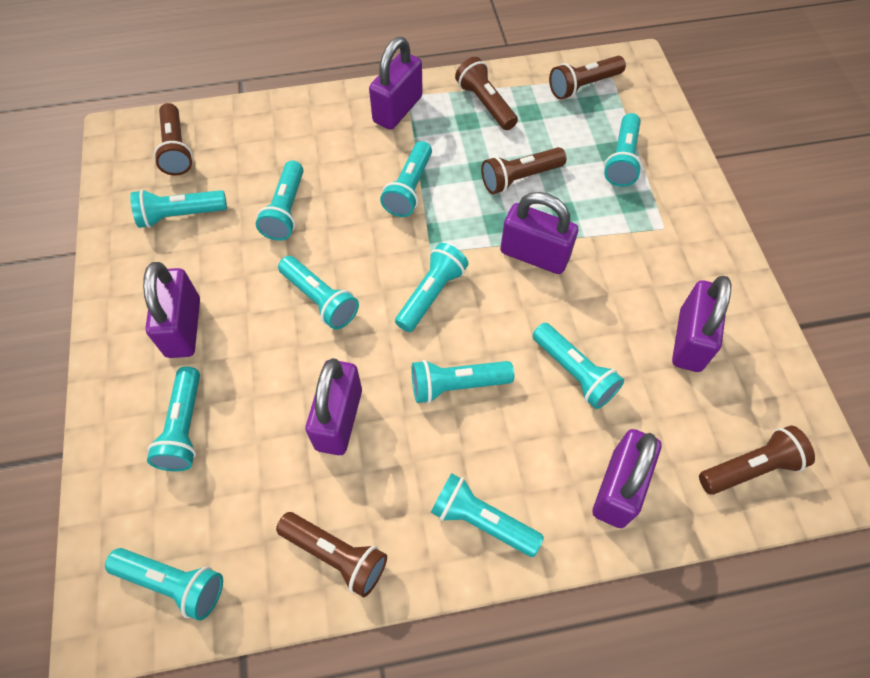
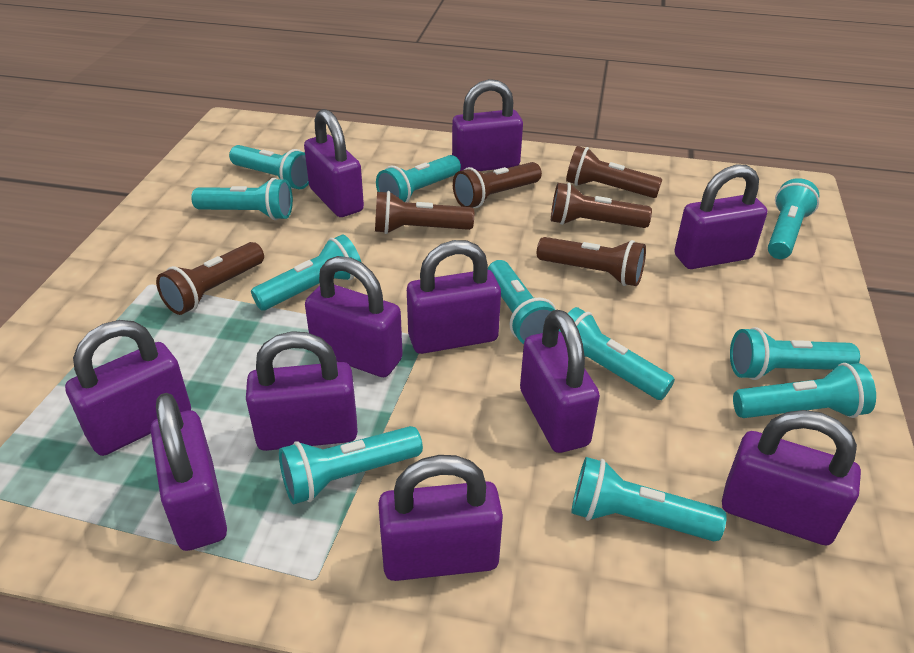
purple padlock: [143,262,200,358] [306,358,362,455] [369,37,423,130] [500,192,578,274] [592,429,662,528] [672,276,731,372] = 6 -> [65,320,191,456] [150,393,227,551] [246,331,358,451] [304,109,364,217] [305,256,403,377] [378,455,503,581] [407,240,501,354] [452,79,523,171] [520,310,600,453] [674,164,767,269] [722,410,861,545] = 11

